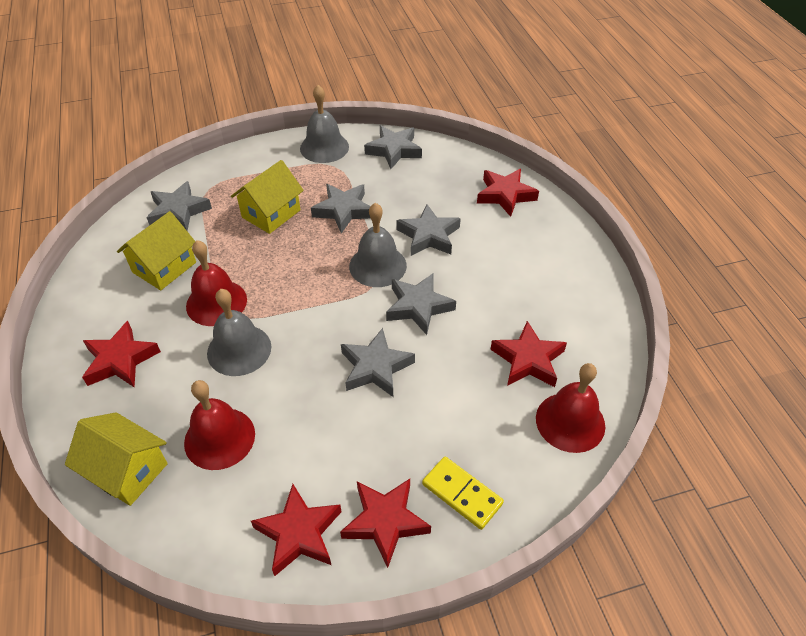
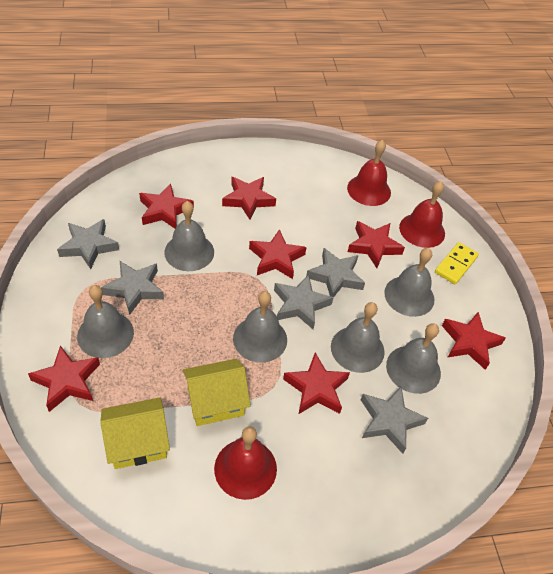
grey bell: [207,289,271,376] [300,85,349,163] [349,203,407,287] = 3 -> [77,285,134,358] [164,201,214,271] [233,291,287,363] [331,302,385,373] [384,248,434,317] [386,323,441,394] = 6
grey star: [147,181,212,231] [311,184,371,233] [341,328,415,397] [364,125,422,169] [386,273,456,335] [396,205,461,256] = 6 -> [57,219,119,269] [101,261,164,315] [274,274,333,329] [306,248,365,298] [361,386,428,454] = 5
red star: [82,321,161,387] [251,484,341,576] [340,479,431,568] [477,169,539,217] [490,321,567,387] = 5 -> [28,345,100,412] [139,184,194,229] [222,177,276,220] [249,229,307,279] [283,353,350,414] [348,221,405,268] [442,312,506,370] = 7
yellow house: [65,412,168,506] [117,211,196,290] [231,160,304,234] = 3 -> [100,398,170,469] [183,359,251,426] = 2

